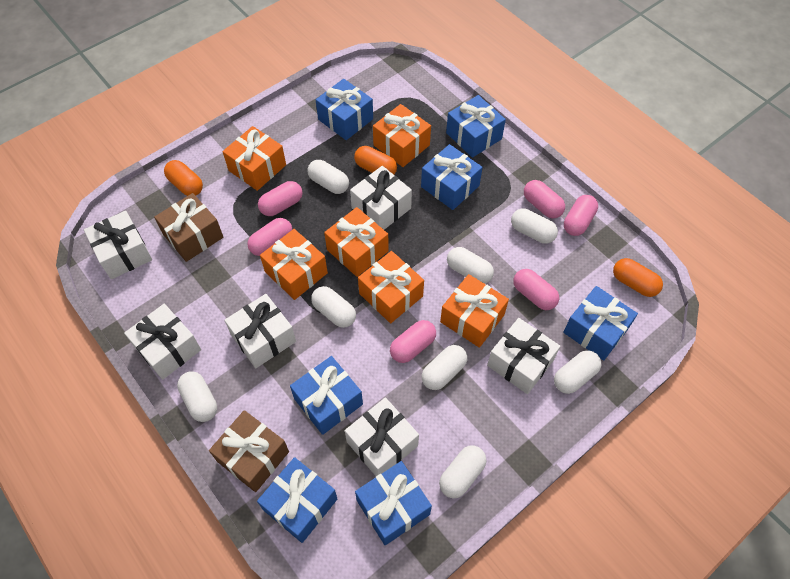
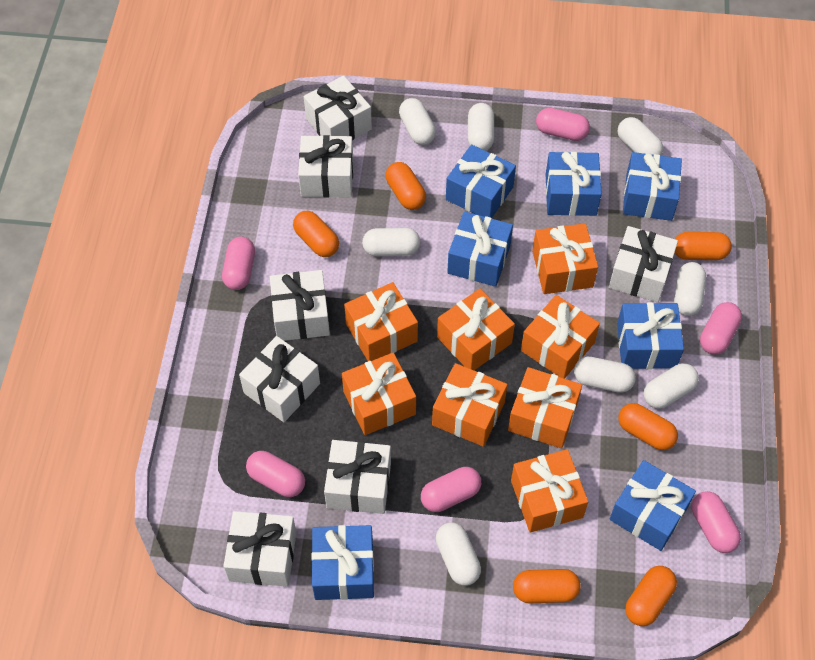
brown gift: [154,193,223,262] [209,410,289,492] = 2 -> none = 0
orange capsule: [164,160,203,196] [354,146,397,175] [613,258,663,297] = 3 -> [293,211,339,257] [386,162,426,210] [513,569,581,603] [618,403,678,450] [625,566,677,626] [675,232,732,260] = 6
orange gift: [222,126,286,191] [260,229,328,300] [324,207,389,277] [358,251,424,323] [373,104,431,167] [440,274,509,348] = 6 -> [342,353,416,435] [344,282,418,361] [432,363,507,447] [437,289,515,370] [508,367,582,448] [511,449,588,533] [521,295,600,379] [532,223,598,294] = 8
white gift: [84,211,152,279] [124,304,201,380] [224,294,296,368] [345,397,419,476] [350,166,412,230] [487,318,560,394] = 6 -> [223,511,296,587] [239,336,320,422] [270,270,330,341] [298,135,353,197] [304,76,372,140] [324,440,391,514] [609,226,678,303] = 7

